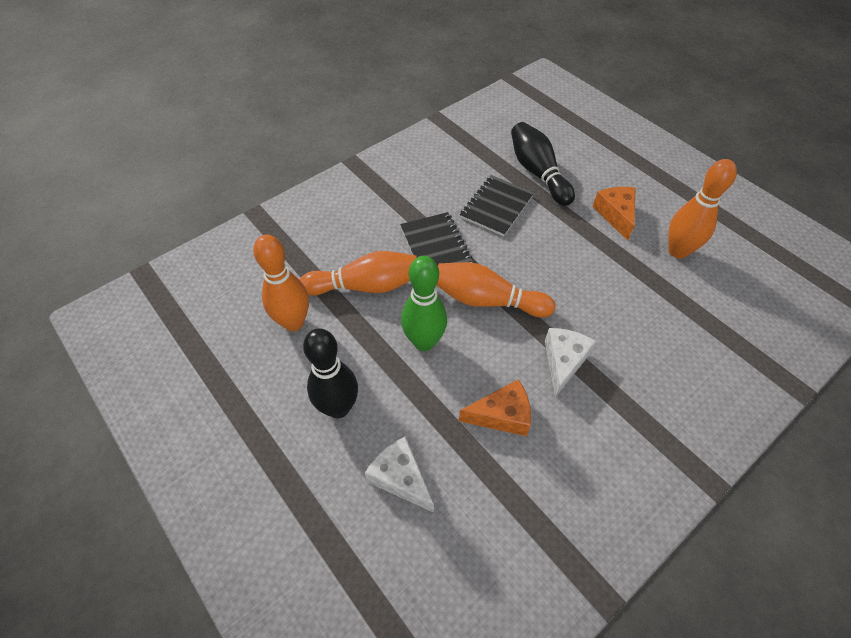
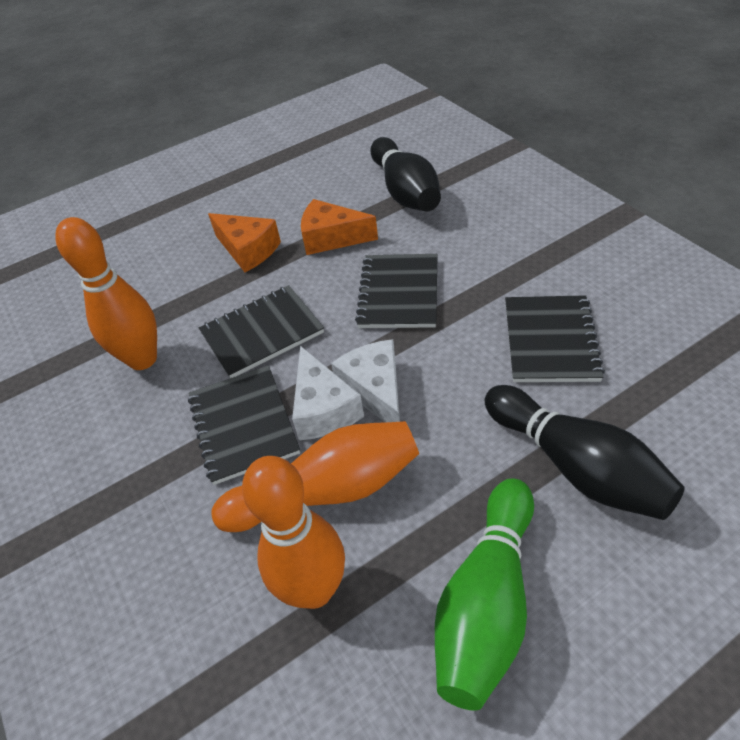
black notebook: [400,212,473,266] [460,175,534,236] = 2 -> [188,365,300,485] [199,285,324,378] [355,254,438,328] [505,295,605,382] = 4
orange bowling pin: [253,234,309,331] [299,251,417,296] [437,262,556,317] [668,159,737,259] = 4 -> [56,217,157,370] [211,421,419,532] [242,456,345,609] = 3

